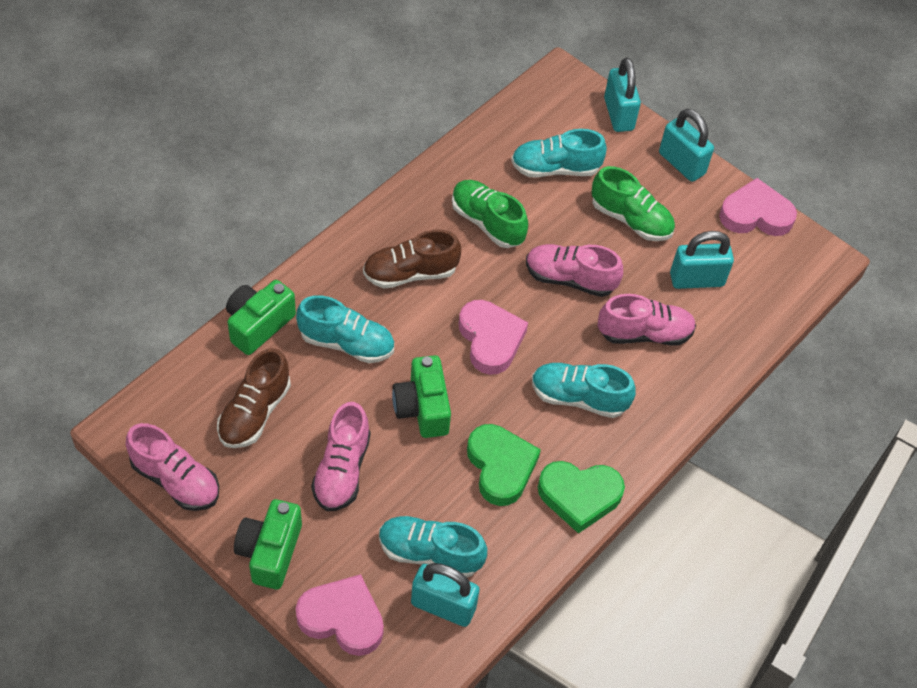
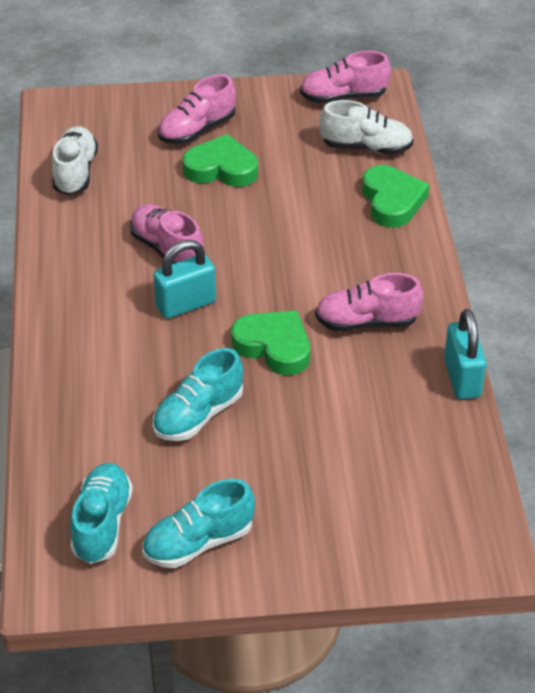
brown shoe: [217,348,291,448] [363,230,461,288] = 2 -> none = 0
green camera: [226,280,296,355] [234,499,302,589] [392,355,451,438] = 3 -> none = 0
green heart: [467,424,541,506] [538,461,625,534] = 2 -> [183,134,258,187] [231,310,310,375] [362,165,429,227] = 3
green shoe: [452,180,528,248] [592,166,675,241] = 2 -> none = 0
pink heart: [296,574,384,656] [459,300,528,375] [719,178,797,236] = 3 -> none = 0
turquoise padlock: [411,563,480,627] [604,57,641,132] [659,109,714,182] [670,231,734,289] = 4 -> [153,240,216,319] [444,309,486,399] = 2
turquoise shoe: [296,295,394,363] [379,516,487,577] [511,129,607,178] [532,363,636,418] = 4 -> [70,463,133,564] [142,479,255,568] [153,348,243,441] = 3
white shoe: none = 0 -> [52,126,98,195] [319,100,413,155] = 2

